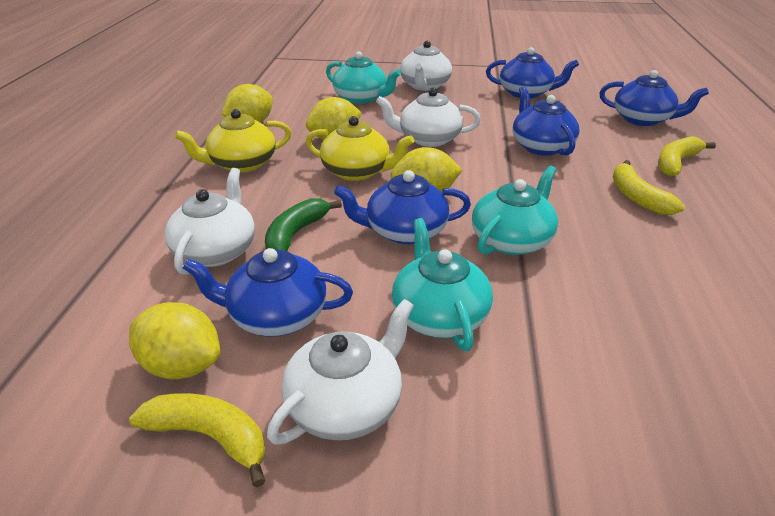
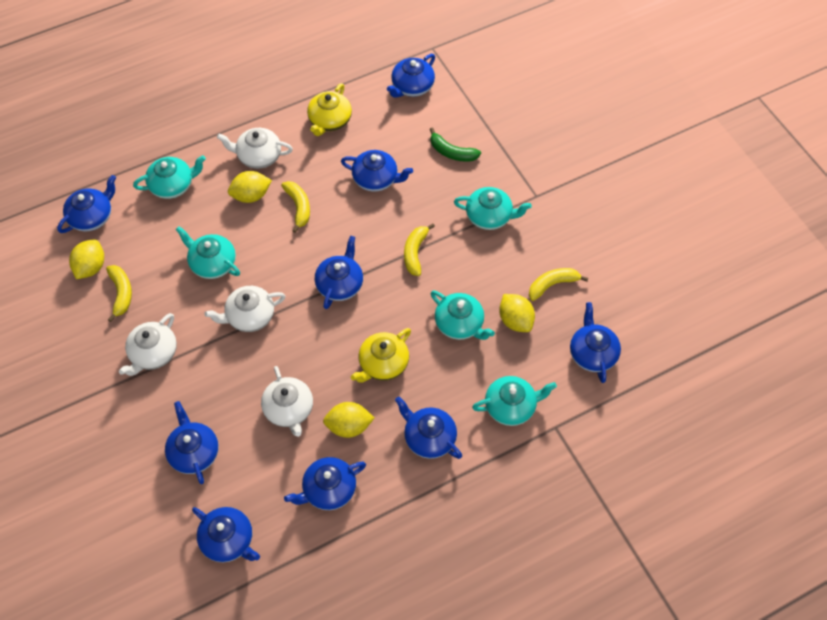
blue teapot: [183,248,353,337] [334,170,471,245] [486,47,579,99] [513,86,579,156] [599,70,709,126] = 5 -> [57,175,116,233] [165,401,219,484] [192,507,260,562] [284,457,366,510] [315,236,363,309] [341,150,413,192] [387,54,435,98] [395,397,462,459] [570,302,621,383] = 9
turquoise teapot: [326,52,401,104] [392,218,493,351] [472,166,558,255] = 3 -> [133,155,206,199] [176,226,240,279] [431,291,495,340] [454,187,532,230] [472,376,557,426] = 5
yellow banana: [129,393,266,487] [613,160,685,215] [658,136,716,176] = 3 -> [106,265,132,322] [281,181,310,233] [404,223,435,276] [529,268,588,301] = 4

